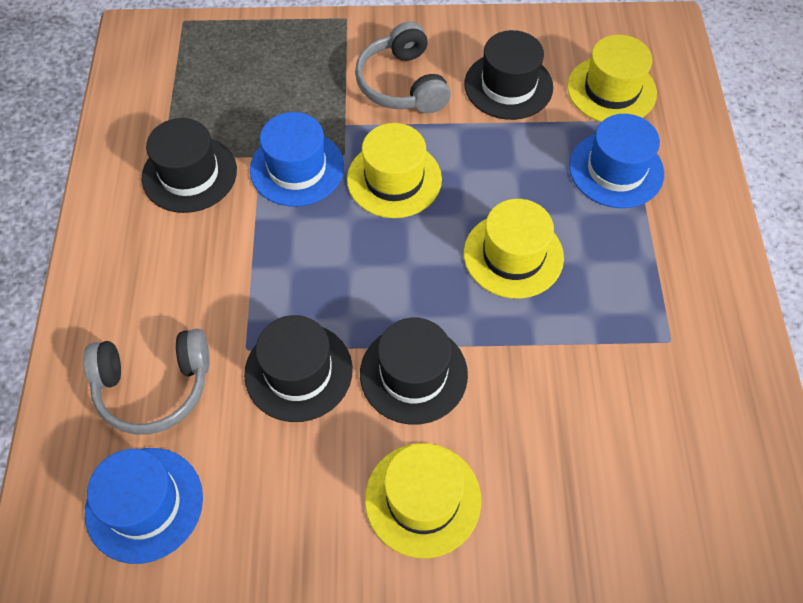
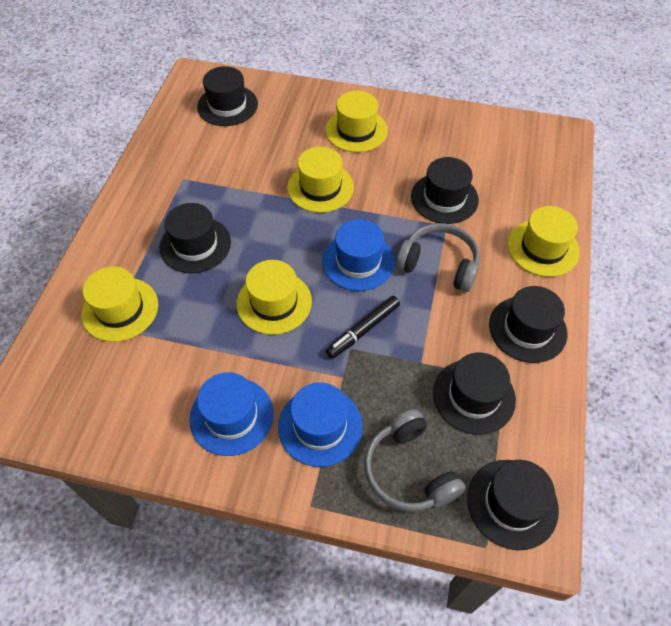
black hat: [142,118,237,213] [244,315,353,422] [360,318,468,425] [465,30,553,120] = 4 -> [160,203,231,273] [197,66,258,126] [411,157,479,224] [433,353,516,435] [467,460,559,550] [489,286,567,363] = 6
black marker: none = 0 -> [326,296,400,359] = 1
yellow hat: [347,123,442,218] [365,443,481,558] [464,199,564,299] [567,35,657,122] = 4 -> [81,266,158,342] [237,260,312,335] [287,147,354,213] [325,91,388,152] [507,206,580,277] = 5

